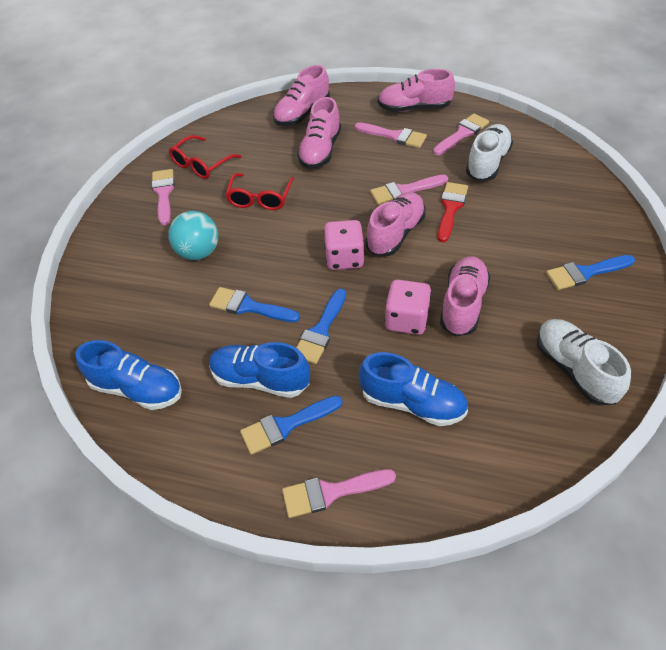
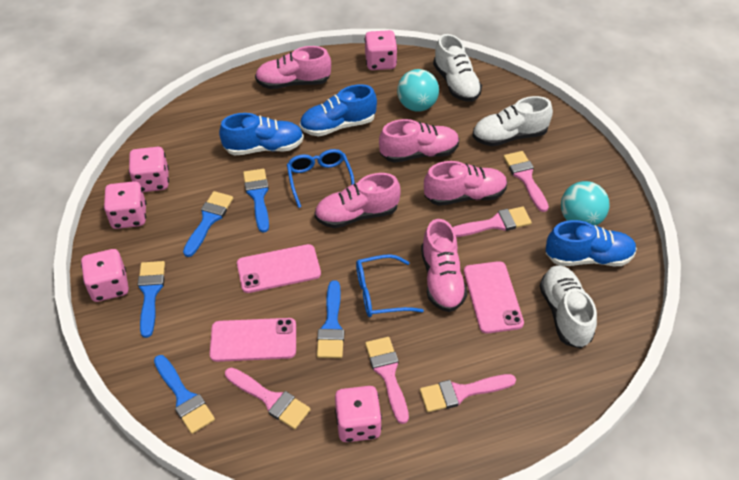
blue brush: [209,287,300,322] [240,395,342,455] [296,289,346,364] [546,255,635,290] = 4 -> [138,261,165,338] [154,355,215,434] [183,191,233,257] [243,169,269,233] [317,280,344,358] = 5
blue glasses: none = 0 -> [287,149,355,208] [356,254,424,317] = 2
pink dice: [323,220,364,270] [385,280,431,335] = 2 -> [81,249,129,302] [104,181,146,229] [129,147,169,192] [335,386,382,442] [365,30,397,70] = 5
pink phone: none = 0 -> [210,318,296,362] [237,244,321,293] [464,261,524,333] = 3
red brush: [438,182,468,242] = 1 -> none = 0
red glasses: [169,135,242,179] [226,173,294,210] = 2 -> none = 0
turquoise ball: [168,211,218,260] = 1 -> [397,69,439,112] [561,181,609,226] = 2
white shoe: [466,124,513,181] [537,319,631,405] = 2 -> [433,34,482,102] [472,96,553,146] [540,265,597,348] = 3

